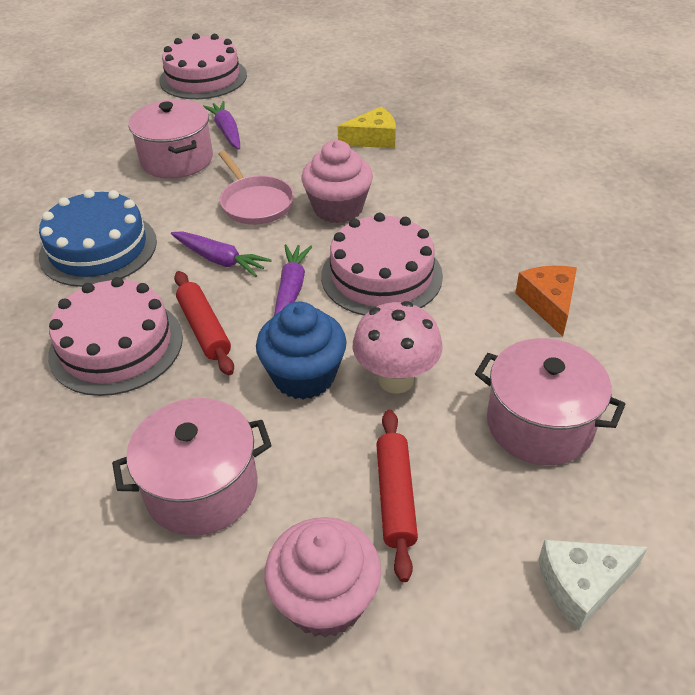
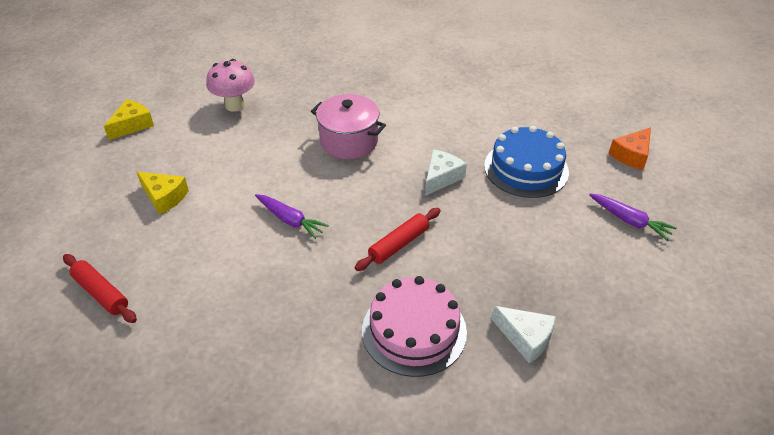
blue cupcake: [256,302,347,400] = 1 -> none = 0
pink cake: [48,277,183,396] [159,33,247,99] [321,213,443,316] = 3 -> [362,276,467,377] = 1
pink cupcake: [264,517,381,638] [301,140,373,223] = 2 -> none = 0
pink pan: [219,151,294,225] = 1 -> none = 0
pink pot: [112,398,272,536] [129,99,213,179] [475,338,626,465] = 3 -> [311,94,386,159] = 1
purple carrot: [171,231,272,277] [203,101,240,149] [274,244,313,316] = 3 -> [255,194,329,239] [589,194,677,241] = 2
white cheese: [539,540,648,631] = 1 -> [425,150,467,196] [492,306,556,364] = 2
yellow cheese: [338,107,396,148] = 1 -> [104,99,154,140] [137,172,189,215] = 2

